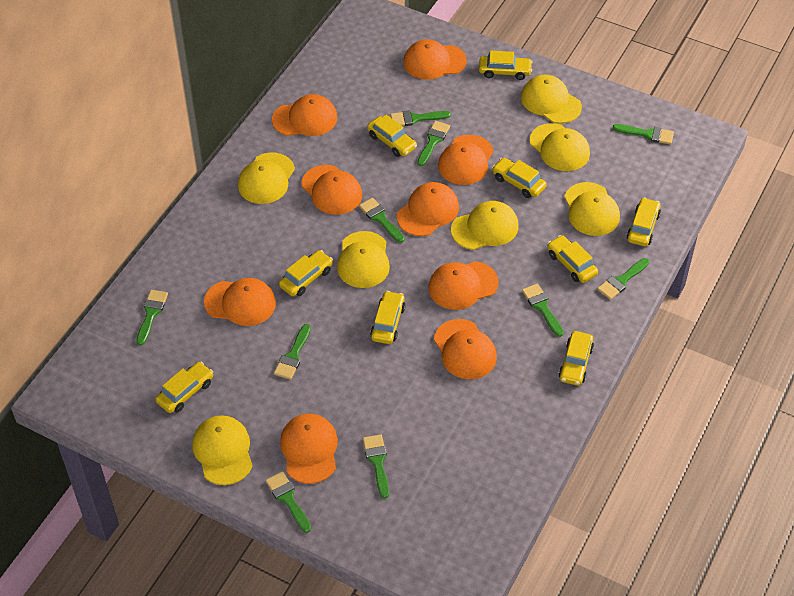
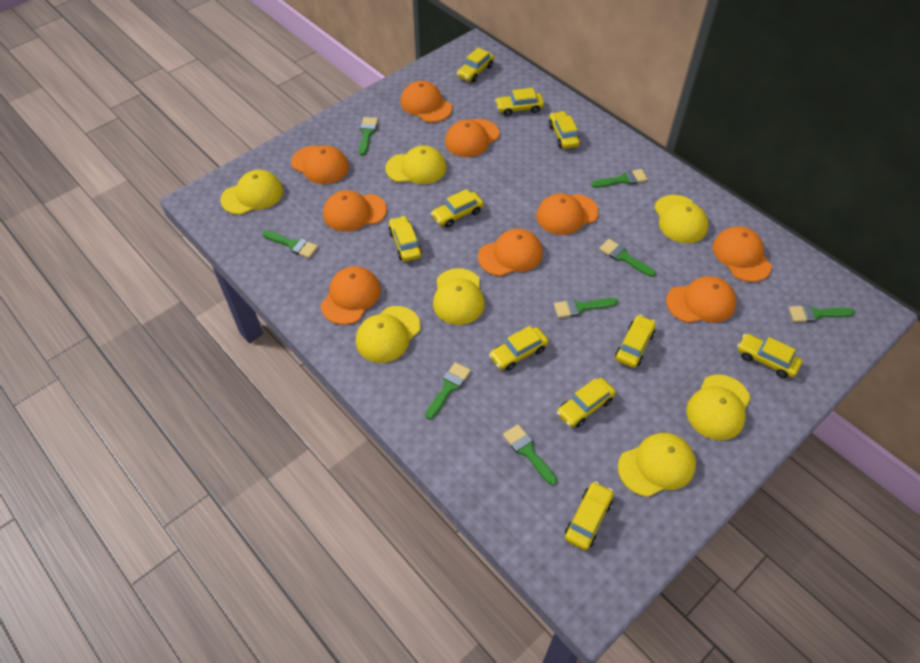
green brush: [137,290,168,345] [265,471,311,533] [274,324,311,380] [359,198,405,243] [363,434,389,498] [390,110,451,126] [417,121,450,166] [522,284,564,337] [597,258,649,300] [613,124,674,144] = 10 -> [262,230,318,258] [359,117,378,156] [425,362,471,420] [503,424,557,485] [554,298,618,318] [591,169,648,188] [599,239,656,277] [789,305,855,322] = 8
yellow car: [155,361,213,413] [279,250,333,296] [367,115,417,157] [370,291,406,344] [479,51,533,80] [492,158,547,198] [547,235,598,283] [559,331,594,386] [627,197,661,246] = 9 -> [388,216,422,262] [431,189,484,228] [457,48,494,82] [489,326,549,371] [495,88,544,116] [549,111,580,149] [557,378,616,427] [565,481,614,550] [615,315,656,368] [738,334,802,378] = 10

